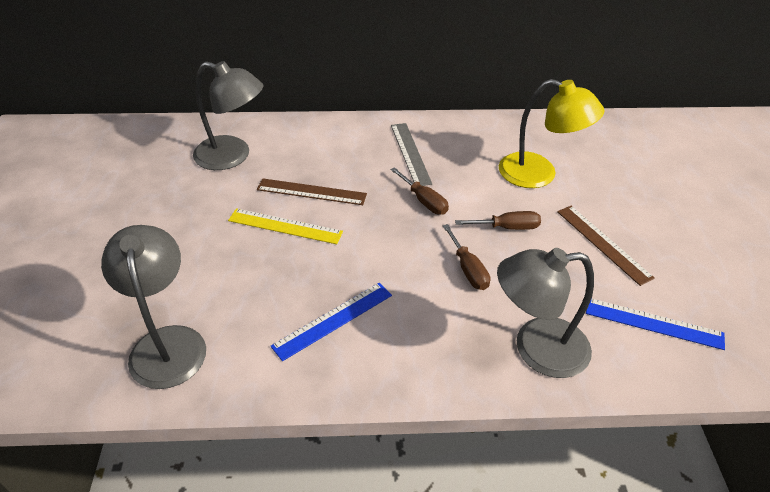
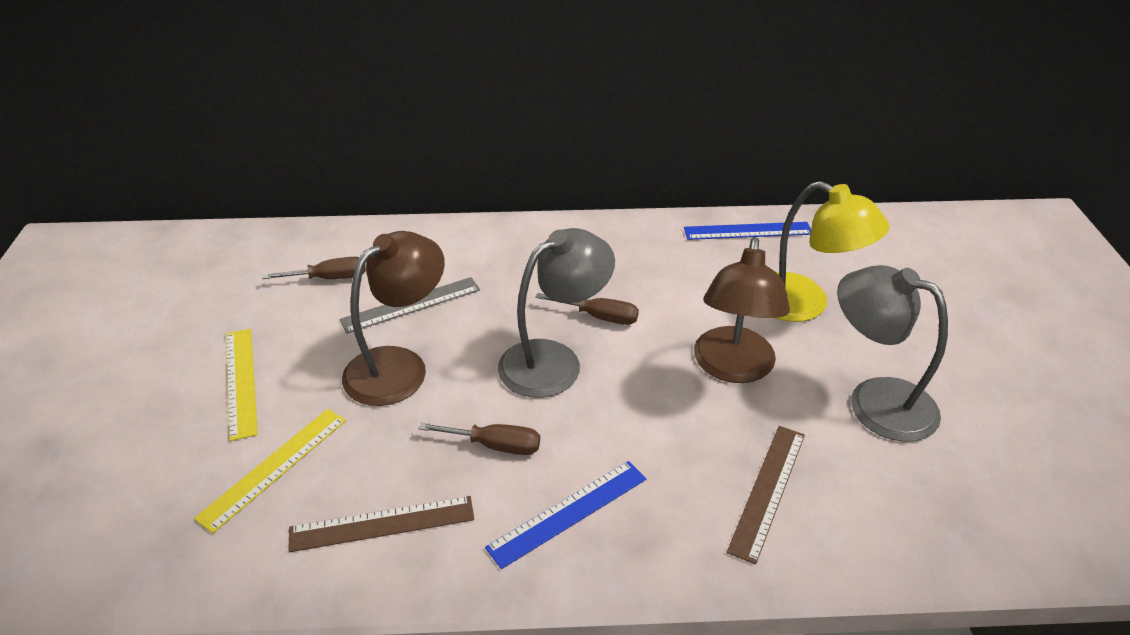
brown lamp: none = 0 -> [342,231,445,406] [694,237,790,383] = 2
grey lamp: [101,225,206,389] [193,61,263,170] [497,248,594,378] = 3 -> [498,228,615,398] [837,265,948,442] = 2
yellow ruler: [228,208,343,244] = 1 -> [194,409,346,533] [226,329,258,441] = 2

